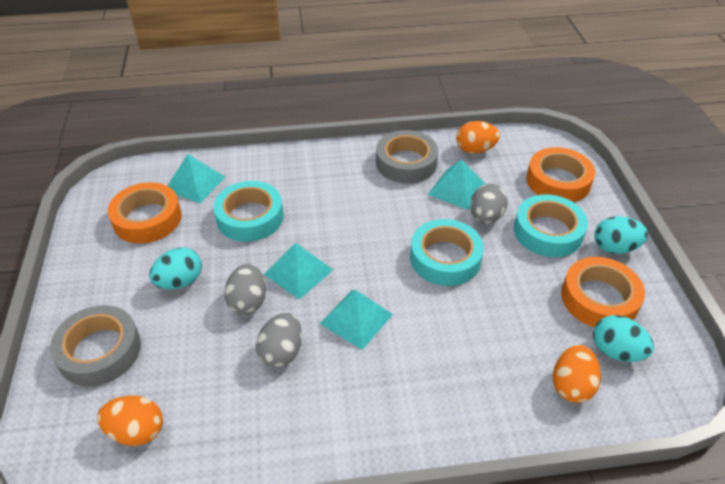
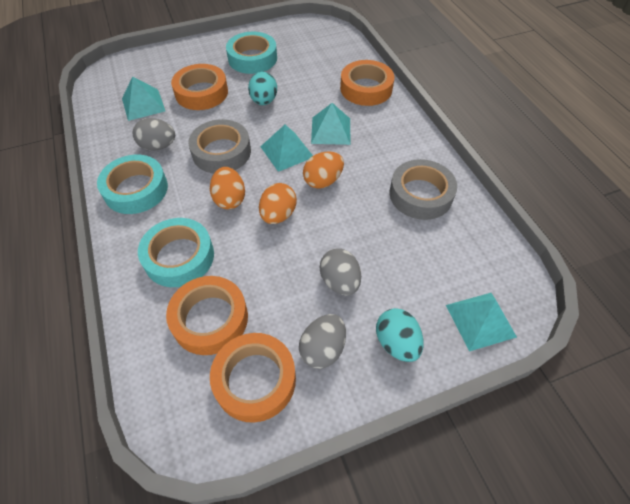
orange tape: [108,182,182,243] [526,147,595,202] [561,257,645,327] = 3 -> [166,276,248,355] [171,64,228,110] [210,333,296,423] [340,60,394,106] = 4
turquoise egg: [149,247,202,289] [593,315,654,362] [595,216,648,254] = 3 -> [248,72,277,105] [376,308,424,362] = 2

